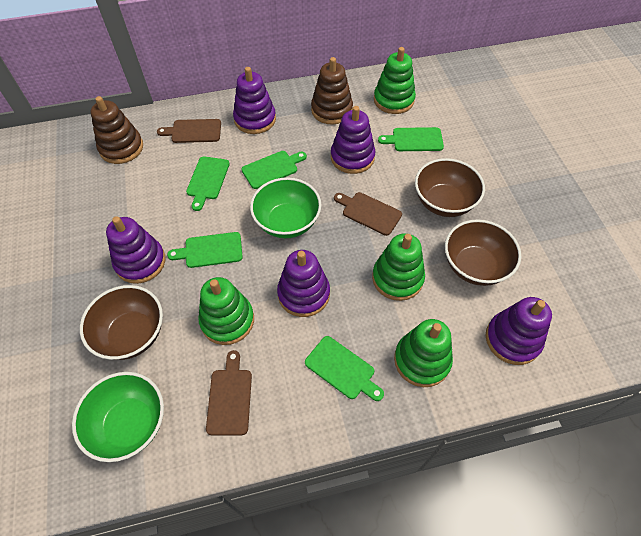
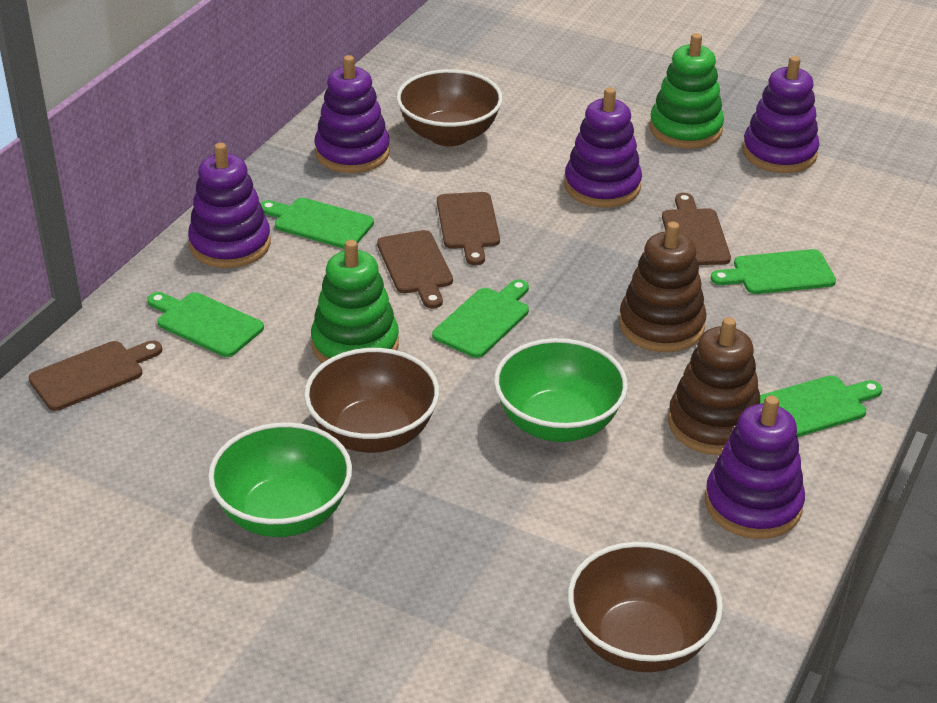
brown cutting board: [157,119,221,143] [206,350,252,435] [334,192,402,236] = 3 -> [29,340,162,411] [377,230,453,308] [437,192,500,265] [662,193,731,265] = 4
green stacking toy: [198,277,254,345] [372,233,425,301] [374,47,416,114] [394,319,453,387] = 4 -> [311,240,399,363] [649,33,724,149] = 2

